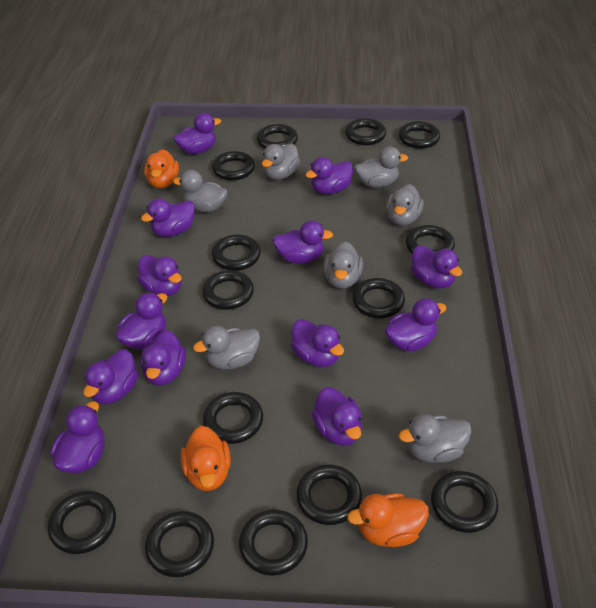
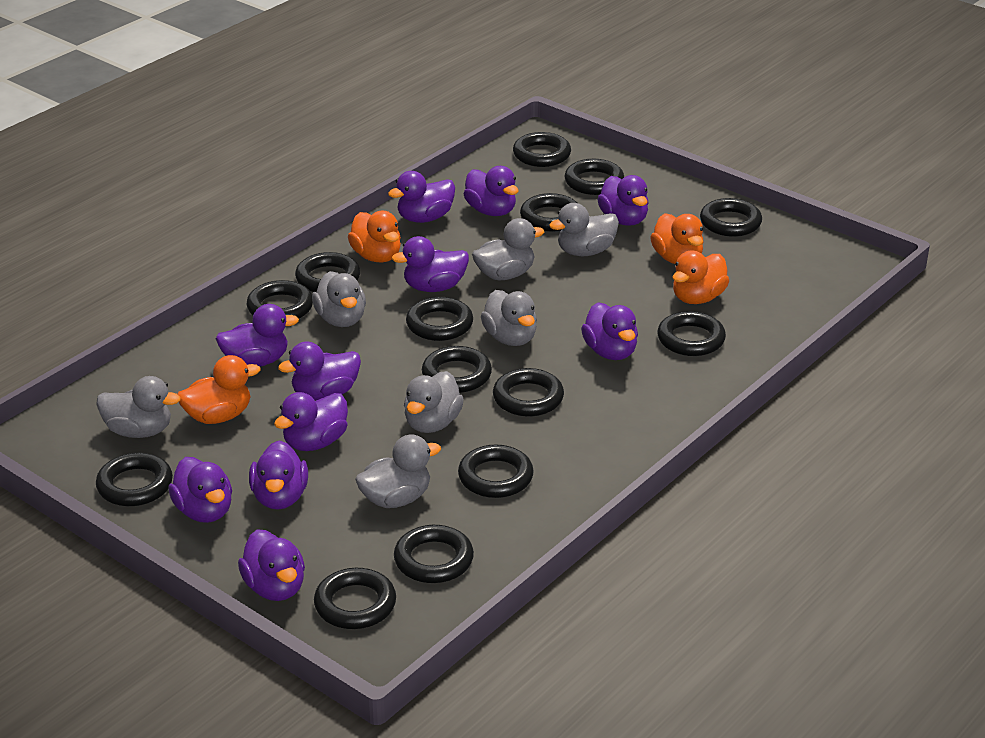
orange duck: [144,149,179,188] [181,426,231,491] [347,493,429,547] = 3 -> [177,355,260,424] [348,211,401,262] [650,213,703,264] [672,250,729,304] = 4
purple duck: [51,401,105,473] [83,349,139,404] [116,292,168,349] [137,255,182,296] [140,330,186,386] [141,198,195,237] [173,113,221,154] [272,221,333,264] [291,319,344,367] [305,157,353,194] [311,387,362,446] [385,298,447,351] [411,245,462,289] = 13 -> [168,457,232,523] [216,304,299,367] [238,529,305,601] [249,440,308,510] [274,392,348,451] [278,342,361,400] [388,171,455,223] [392,236,469,292] [464,166,519,216] [581,302,638,360] [597,175,649,226] = 11

